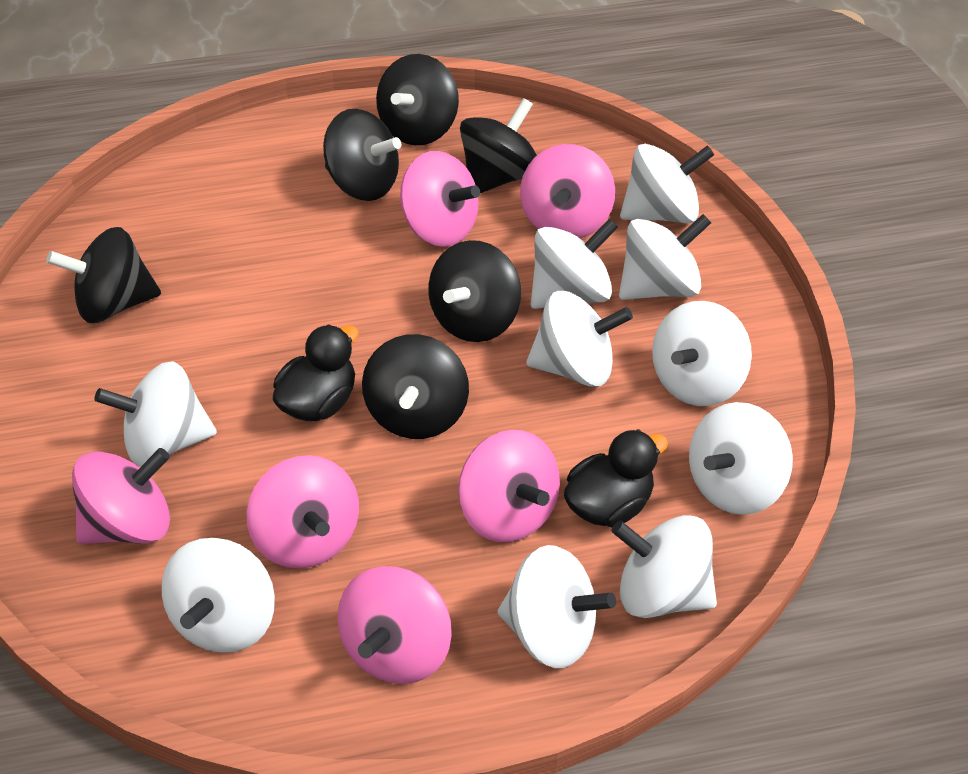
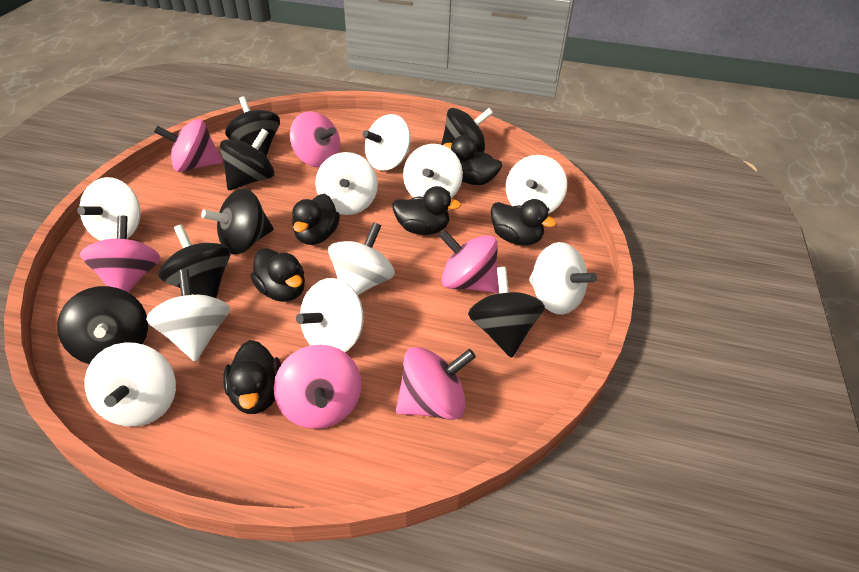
black duck: [273,324,359,421] [564,429,668,527] = 2 -> [223,340,281,414] [250,248,305,302] [292,194,340,245] [392,186,461,235] [443,135,502,185] [491,199,557,246] = 6
black spinning top: [46,227,161,323] [323,109,401,201] [362,334,469,439] [376,54,459,145] [428,240,521,342] [460,98,537,193] = 6 -> [57,286,148,364] [158,224,230,298] [201,189,274,255] [220,128,274,190] [225,96,280,156] [441,108,493,153] [468,267,545,358] = 7

